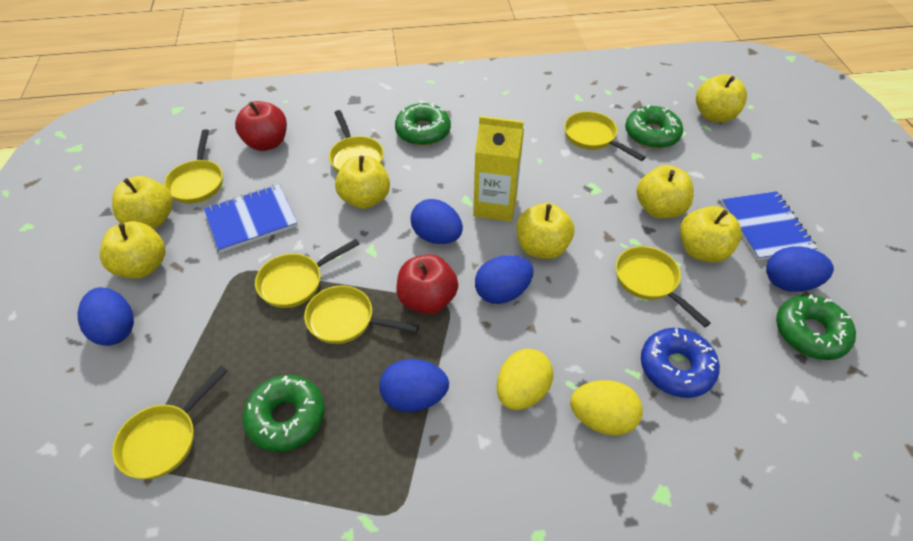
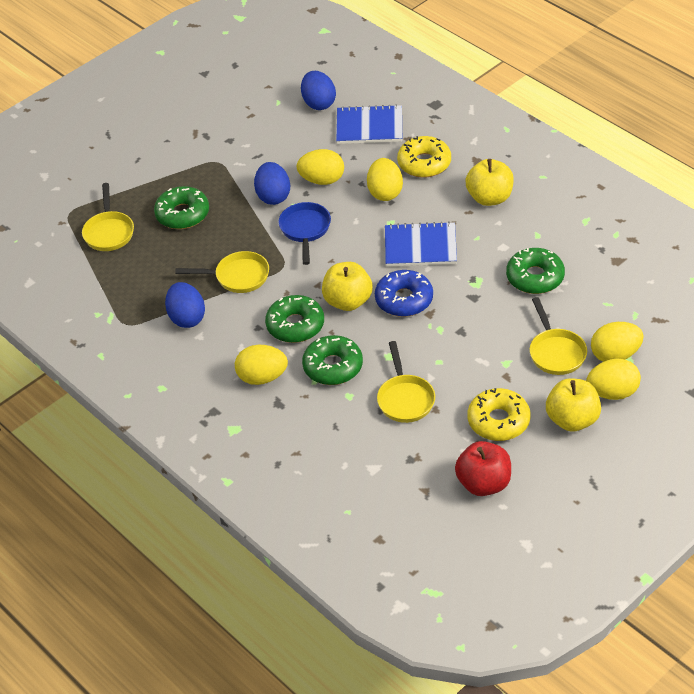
blue egg: [77,287,134,346] [379,359,449,412] [411,199,463,244] [475,255,533,304] [766,246,834,292] = 5 -> [165,282,205,328] [254,162,290,205] [301,71,336,110] = 3
blue pan: none = 0 -> [279,202,331,265] = 1
red apple: [235,101,287,151] [396,254,458,314] = 2 -> [455,441,511,496] = 1
yellow apple: [100,221,165,279] [112,176,173,229] [335,156,390,209] [517,203,574,259] [637,165,694,219] [680,206,742,263] [696,74,747,123] = 7 -> [322,262,373,311] [465,159,514,206] [546,378,601,432] = 3
yellow carton: [473,116,524,222] = 1 -> none = 0
yellow donut: none = 0 -> [397,136,451,178] [467,388,531,441] = 2
yellow egg: [497,349,553,410] [570,380,643,436] = 2 -> [235,345,288,385] [296,149,344,185] [367,158,403,201] [586,358,641,400] [591,322,644,362] = 5
yellow pan: [112,366,228,479] [164,129,223,204] [255,239,360,308] [304,286,419,344] [329,110,384,172] [564,111,646,161] [616,246,711,327] = 7 -> [82,183,134,251] [175,251,269,293] [377,341,435,423] [530,297,587,375] = 4

